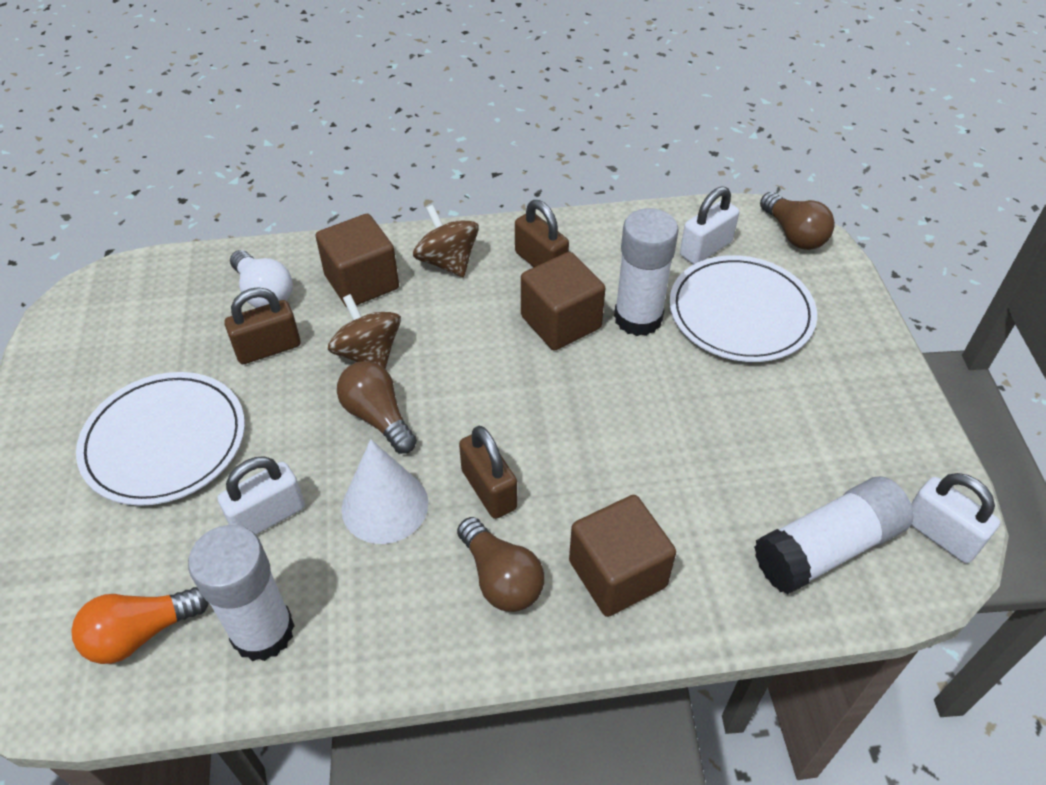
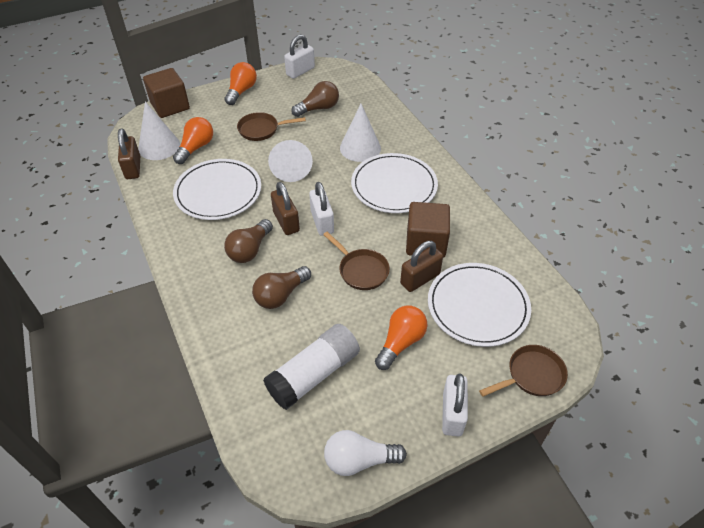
brown cube: [316,214,399,307] [521,252,606,350] [569,495,676,617] = 3 -> [143,68,190,118] [406,202,450,258] = 2
brown pan: none = 0 -> [237,112,306,141] [323,232,390,290] [479,345,568,397] = 3
brown spinning top: [328,294,401,369] [413,205,479,277] = 2 -> none = 0
orange light bulb: [71,587,209,664] = 1 -> [173,117,213,164] [225,62,257,105] [375,306,427,370] = 3
white cone: [341,439,429,544] = 1 -> [138,101,180,160] [268,140,313,182] [340,104,381,162] = 3
white glue stick: [188,525,295,661] [614,208,679,336] [754,476,914,594] = 3 -> [263,324,360,410] = 1
white plate: [76,372,245,506] [669,255,817,362] = 2 -> [173,159,261,220] [351,153,438,213] [428,263,531,347] = 3

